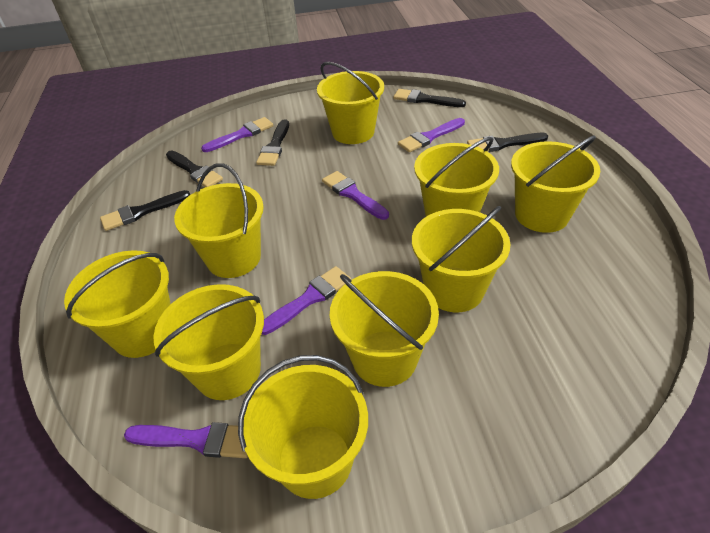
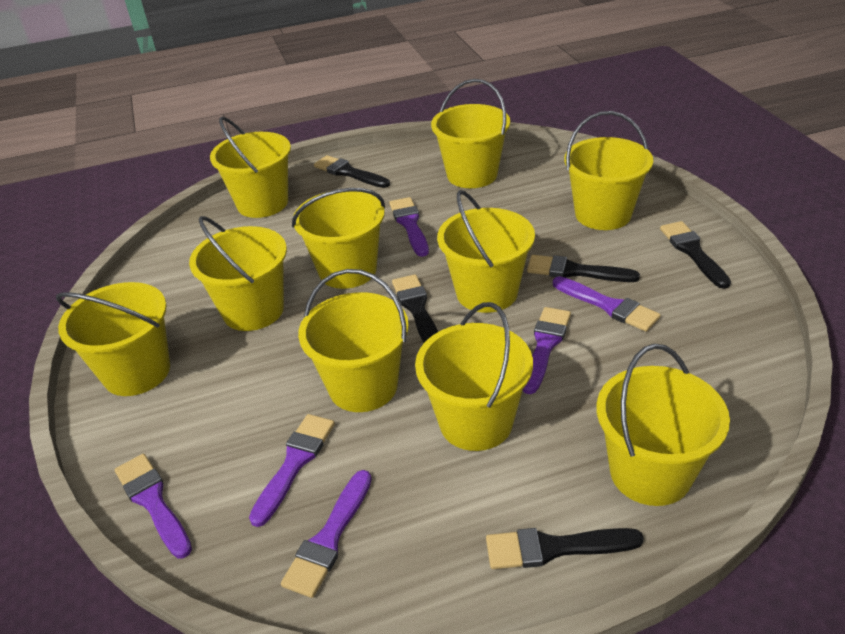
purple brush: [124,422,248,458] [201,117,274,152] [261,266,351,335] [322,171,389,220] [398,118,465,152] = 5 -> [115,454,192,558] [249,414,335,527] [281,470,372,598] [389,197,429,257] [523,307,571,394] [553,276,661,332] = 6
yellow bucket: [64,250,171,358] [153,284,264,400] [174,164,264,278] [238,355,368,499] [317,62,384,144] [330,271,439,387] [412,206,510,312] [414,137,499,217] [511,135,600,233] = 9 -> [56,282,170,396] [189,216,287,331] [210,116,291,218] [292,188,385,289] [298,269,409,412] [415,302,533,451] [431,79,510,188] [437,190,535,313] [564,111,653,230] [597,344,730,506] = 10

